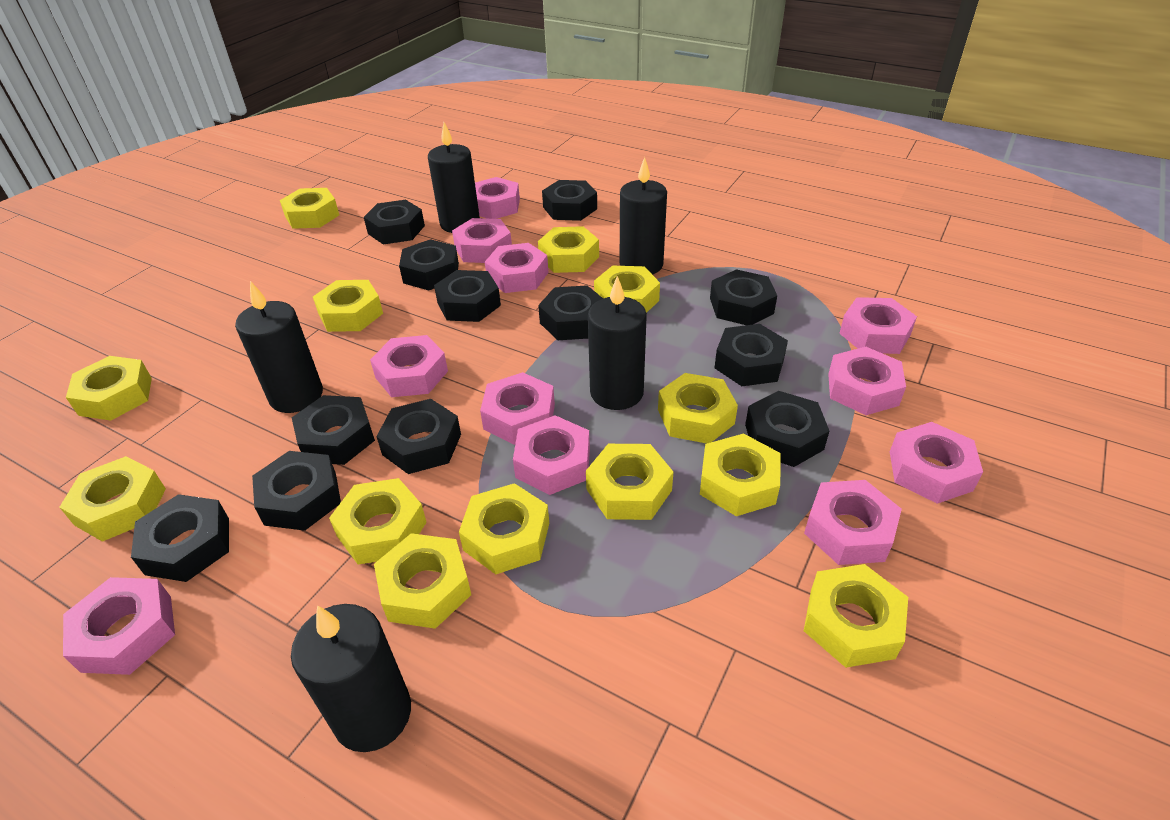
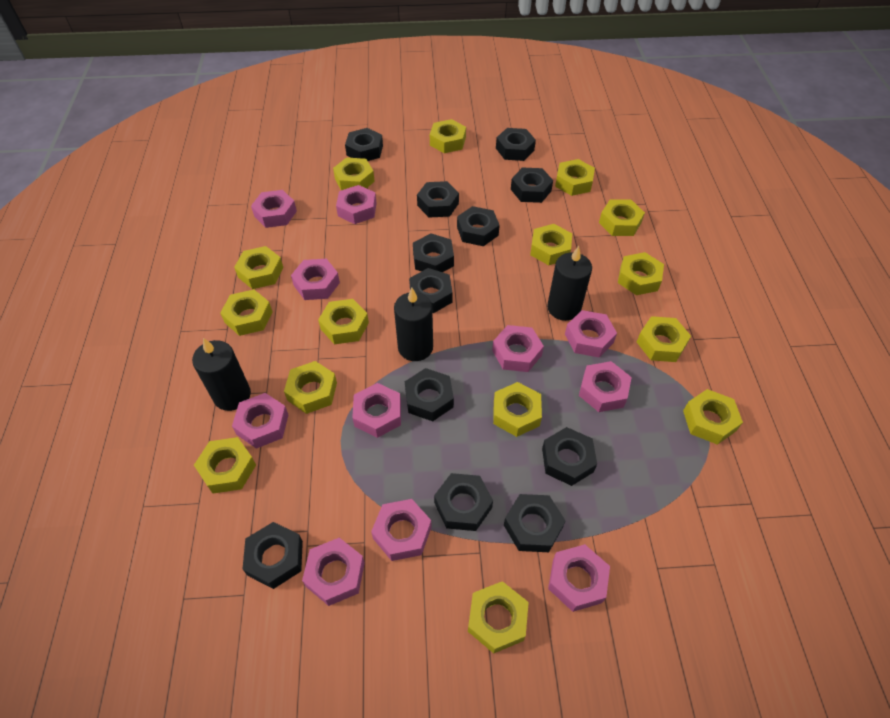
black candle: [235,281,323,413] [291,604,411,752] [428,122,480,233] [588,276,647,410] [620,157,667,275] = 5 -> [192,338,251,411] [394,288,433,361] [547,246,592,321] = 3
yellow nut: [59,456,166,542] [66,356,152,421] [280,188,339,229] [313,280,383,332] [329,478,427,565] [374,533,471,629] [459,483,549,574] [538,226,599,273] [586,444,674,520] [594,266,660,313] [658,373,738,444] [700,433,781,516] [804,564,908,668] = 13 -> [194,437,256,494] [220,289,272,336] [234,246,283,289] [284,361,337,414] [318,299,369,345] [333,157,375,190] [430,119,466,153] [468,581,529,653] [493,382,542,437] [530,224,572,265] [555,159,595,196] [599,200,645,236] [618,252,664,295] [637,316,691,362] [683,389,743,445] = 15

